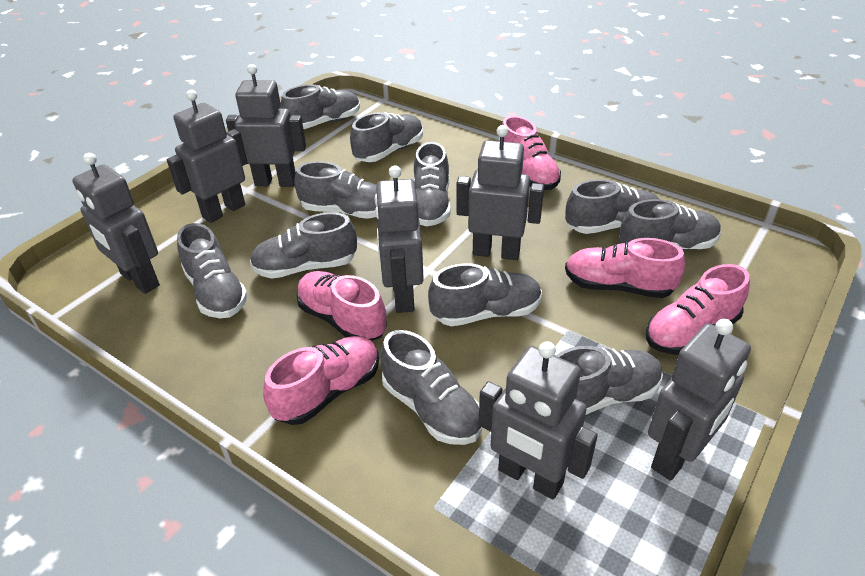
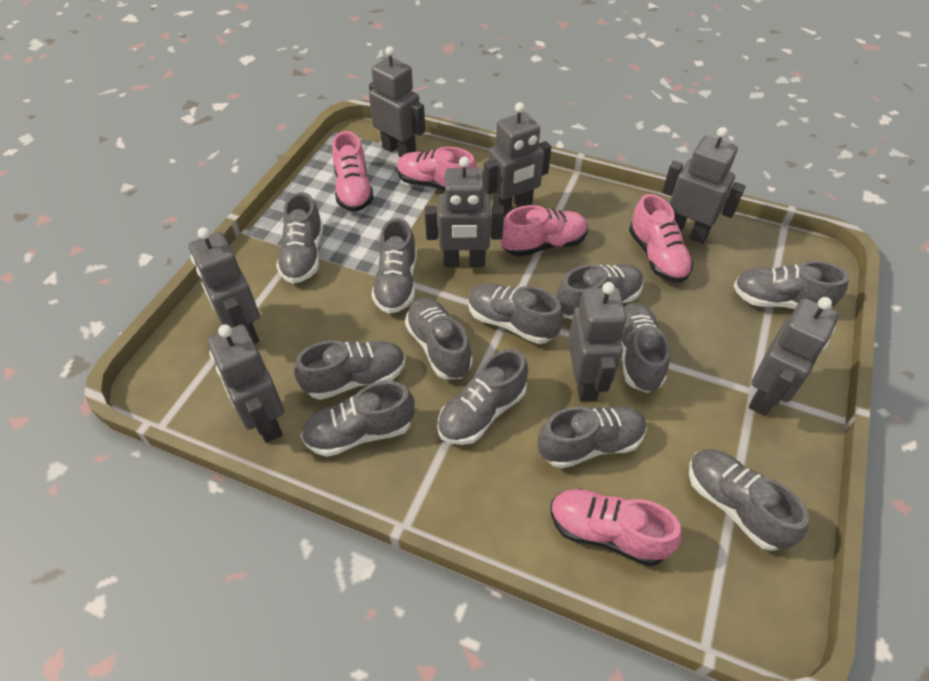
grey robot: [72,153,160,294] [167,90,248,223] [226,64,306,187] [375,165,424,313] [457,125,544,260] [479,341,598,499] [648,319,751,481] = 7 -> [189,227,260,344] [207,324,284,443] [369,46,425,158] [425,157,504,267] [483,102,551,216] [568,282,627,401] [662,127,746,244] [749,297,839,416] = 8
grey shoe: [177,223,248,318] [250,212,357,279] [281,84,360,129] [294,161,377,219] [350,112,423,162] [380,330,482,445] [414,142,451,226] [428,263,542,326] [556,346,663,415] [565,179,659,234] [619,199,721,250] = 11 -> [276,192,323,283] [295,340,406,400] [301,381,415,457] [372,218,417,314] [405,298,473,379] [437,349,528,445] [468,283,564,344] [538,406,647,469] [557,264,644,319] [620,303,670,393] [689,449,809,551] [733,261,849,309] = 12

